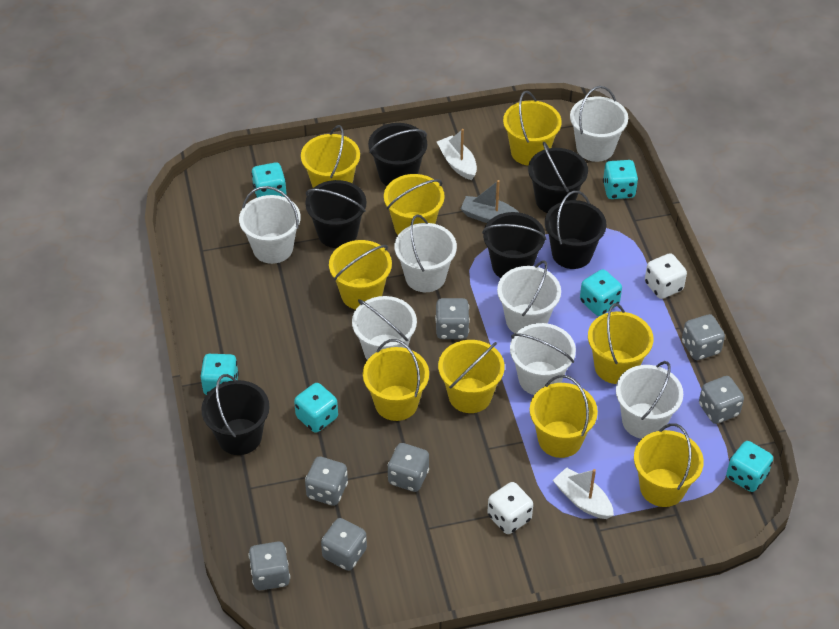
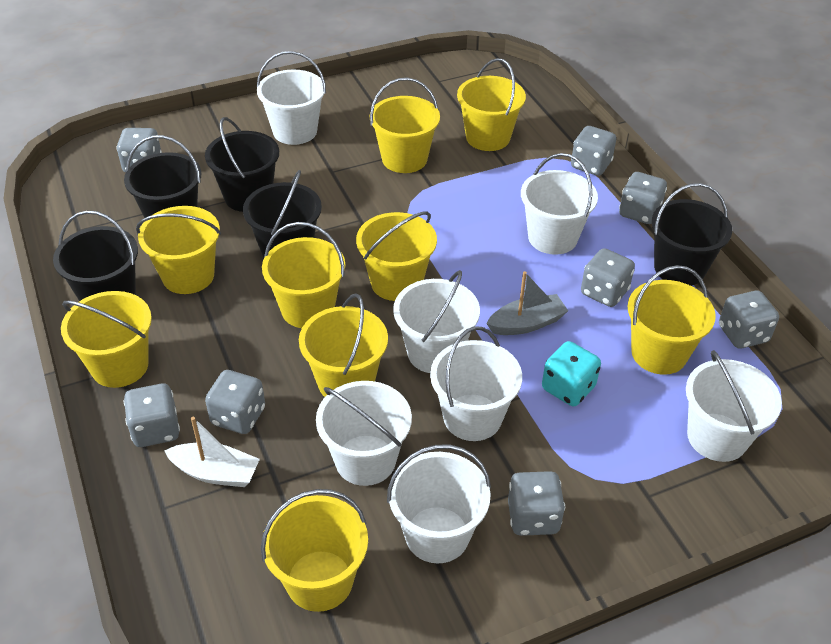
black bucket: [201,374,270,455] [305,180,367,248] [368,123,427,186] [482,212,546,278] [528,142,588,213] [545,191,606,269] = 6 -> [53,210,138,301] [124,135,202,218] [205,117,279,212] [243,170,322,258] [652,183,732,286] = 5
grey dice: [248,542,290,590] [305,457,348,506] [321,518,367,571] [387,443,429,492] [435,298,470,339] [682,314,725,360] [699,376,744,424] = 7 -> [117,128,162,173] [124,383,180,447] [205,370,265,434] [508,471,565,536] [571,126,616,176] [581,248,635,307] [619,172,667,224] [719,291,779,349] = 8
turquoise dice: [200,354,239,395] [251,162,287,198] [294,383,338,433] [580,269,622,316] [603,160,638,199] [726,441,773,492] = 6 -> [542,341,601,406] = 1
white boat: [437,129,477,180] [553,467,614,519] = 2 -> [164,417,260,487] = 1
white dice: [487,482,533,534] [645,253,687,299] = 2 -> none = 0

